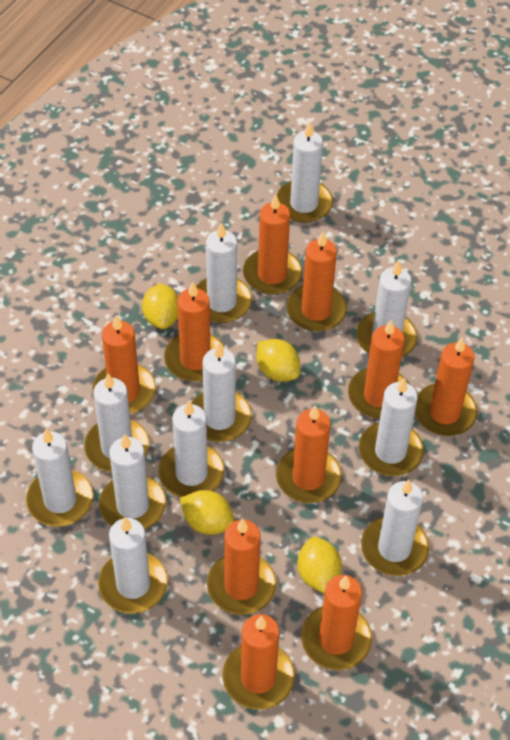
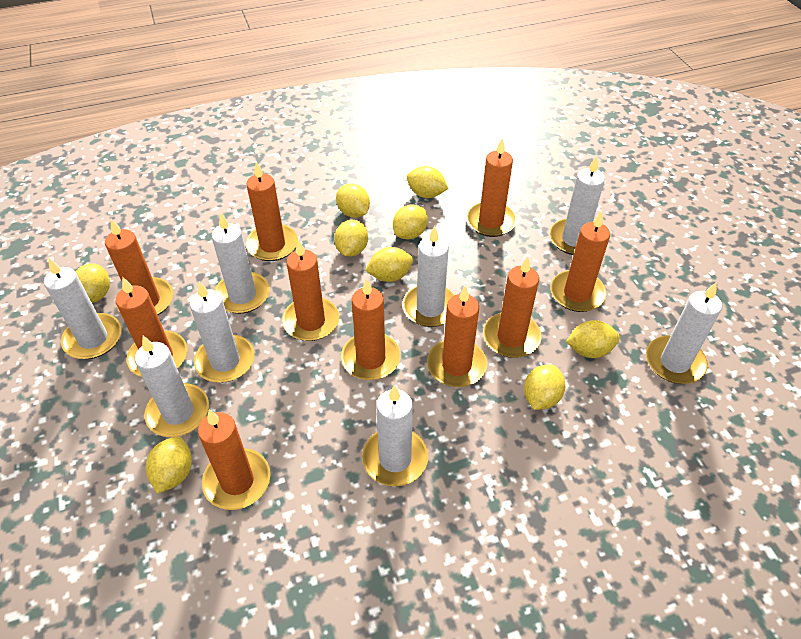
white candle: [26,429,93,527] [84,374,149,472] [98,517,168,614] [99,434,166,529] [159,400,224,497] [191,343,252,442] [196,222,252,323] [277,122,333,223] [356,260,418,357] [359,378,424,476] [361,480,429,576] = 11 -> [44,258,121,359] [135,336,209,437] [190,281,254,383] [212,213,270,314] [362,385,428,486] [403,226,455,327] [549,156,605,255] [646,283,722,384] = 8
yellow lemon: [142,284,178,329] [180,490,234,535] [257,339,300,382] [297,537,342,594] = 4 -> [75,263,110,303] [146,436,192,494] [334,220,368,256] [336,184,370,218] [365,247,413,282] [393,204,428,239] [407,166,449,198] [524,365,565,410] [566,320,620,358] = 9

